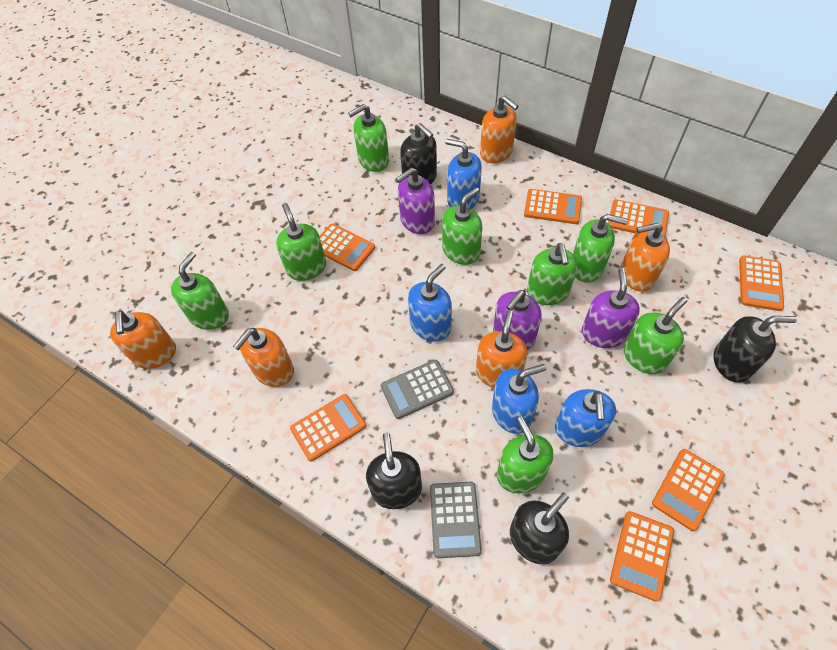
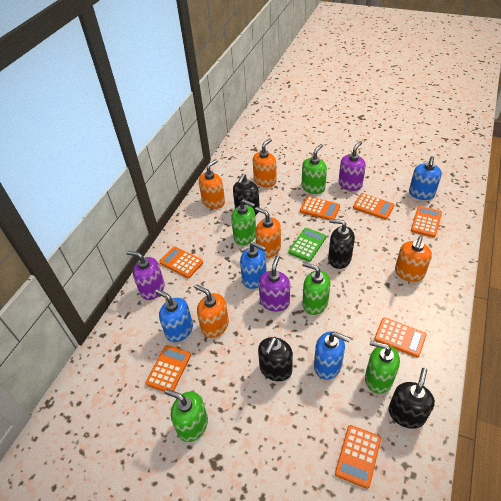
green calculator: none = 0 -> [288,228,326,262] = 1
green soap dispenser: [171,252,229,330] [276,203,326,281] [348,104,389,172] [442,187,482,265] [497,417,554,494] [527,243,578,305] [573,214,628,283] [624,297,687,374] = 8 -> [164,389,208,442] [231,199,256,245] [302,144,327,194] [303,262,331,315] [365,340,400,394] = 5
grey calculator: [381,360,454,419] [430,482,482,558] = 2 -> none = 0

